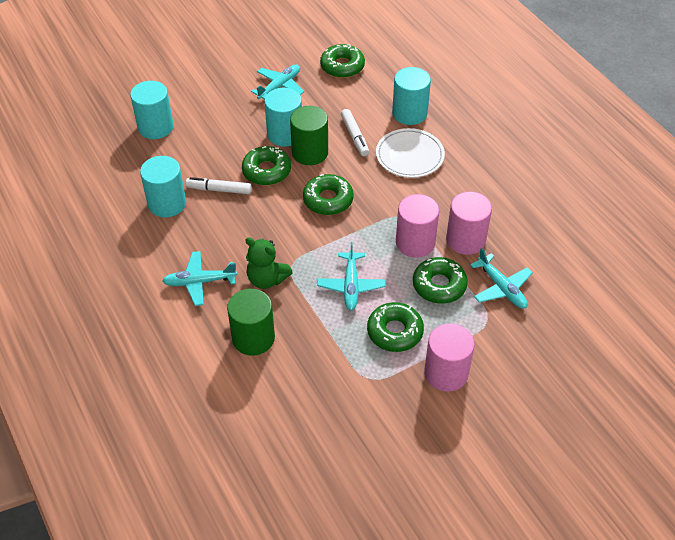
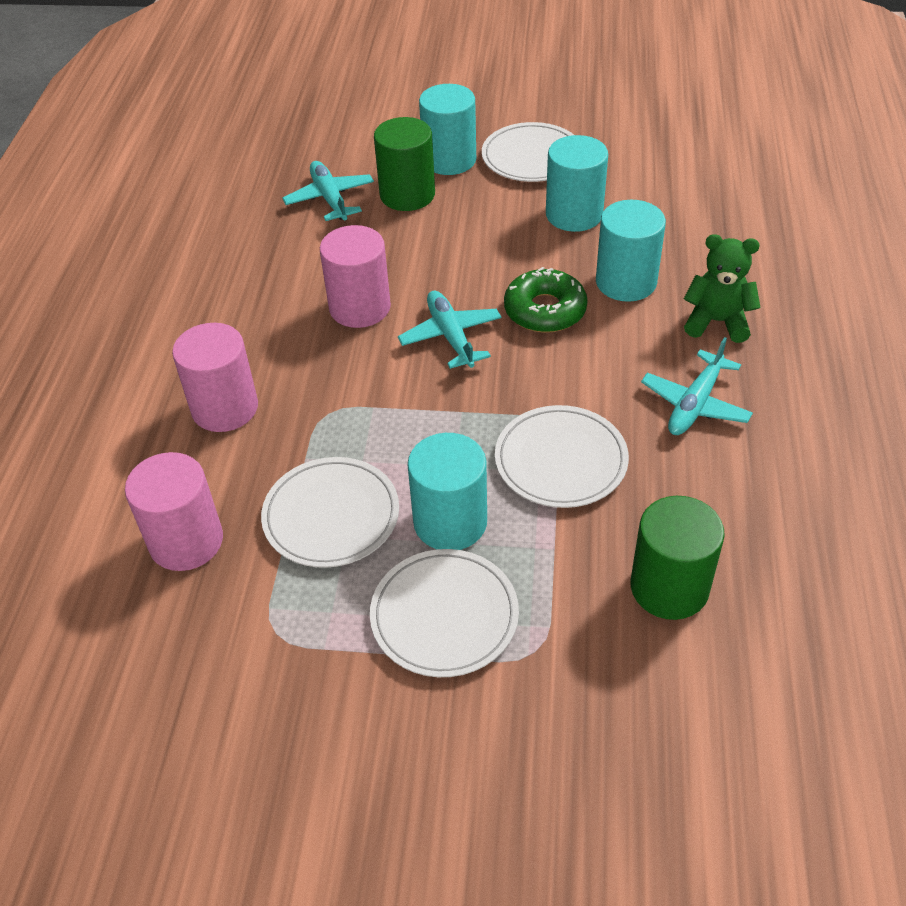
green donut: [242,146,291,185] [303,174,354,215] [320,44,365,78] [367,302,424,352] [413,257,468,304] = 5 -> [504,267,588,333] = 1
turquoise plane: [162,251,237,306] [251,64,304,99] [317,242,385,310] [470,248,533,309] = 4 -> [282,161,374,221] [398,291,501,369] [641,337,753,435] = 3
white marker: [186,177,251,194] [341,109,369,156] = 2 -> none = 0
white plate: [376,128,445,178] = 1 -> [261,457,399,568] [370,549,519,677] [482,122,574,182] [495,405,629,508] = 4

